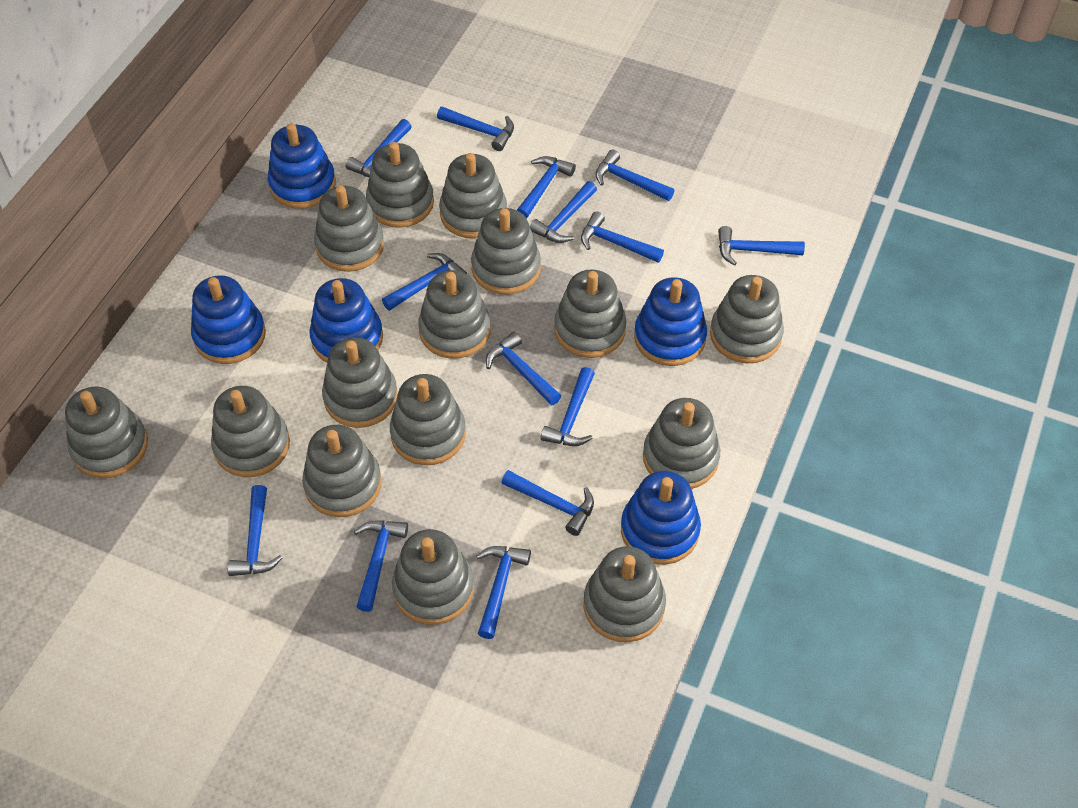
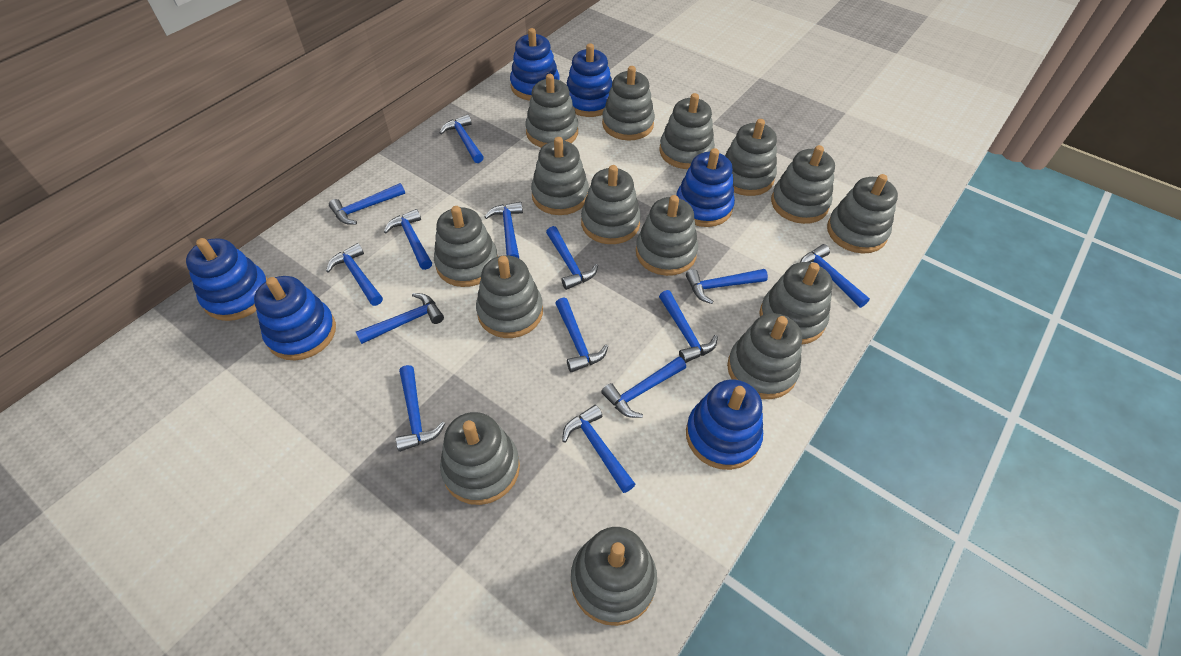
blue stacking toy: [191,275,266,364] [268,123,336,209] [309,278,383,362] [621,471,701,565] [634,277,707,366] = 5 -> [186,238,267,321] [254,276,336,360] [510,28,560,101] [567,43,612,117] [676,148,735,227] [686,379,763,470] = 6

